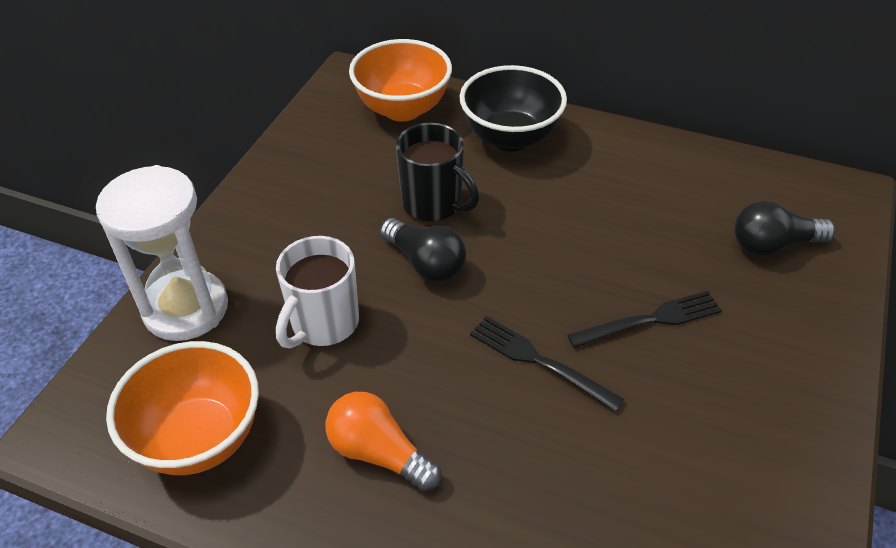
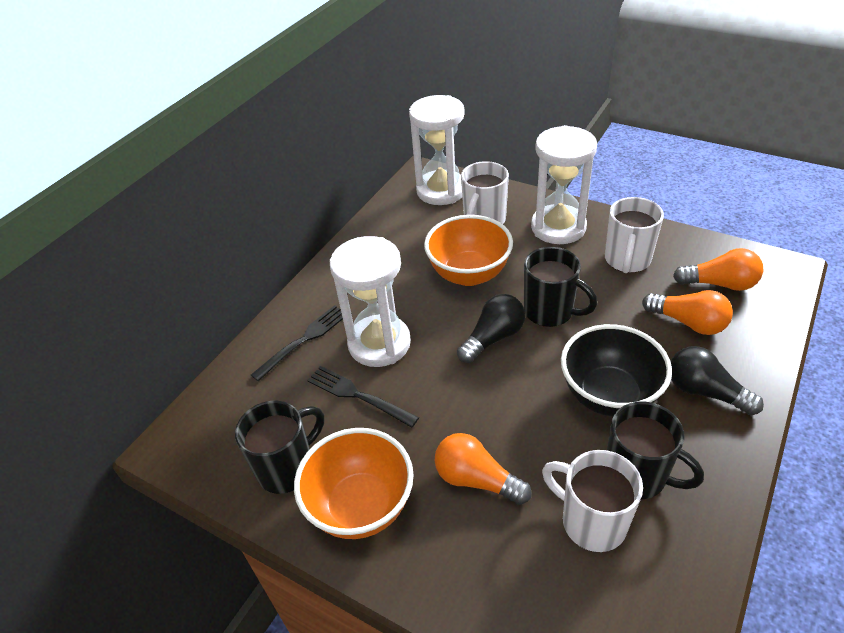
black mug: [396,123,479,222] = 1 -> [235,401,324,494] [524,247,597,327] [607,402,704,499] = 3
orange light bulb: [326,392,442,492] = 1 -> [434,433,531,505] [642,290,733,335] [673,248,763,291] = 3
white hourglass: [96,165,228,341] = 1 -> [330,236,411,367] [409,95,465,205] [531,125,597,244] = 3
white mug: [276,236,359,348] = 1 -> [461,161,509,224] [542,450,643,552] [605,197,664,273] = 3

